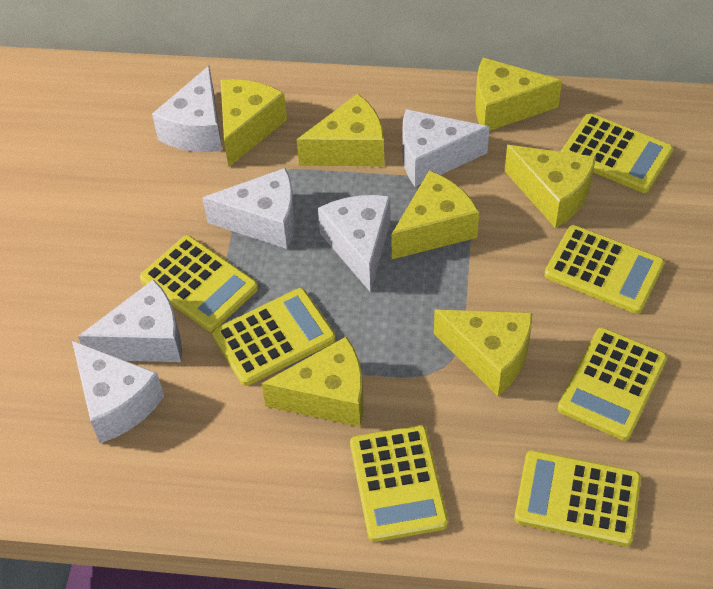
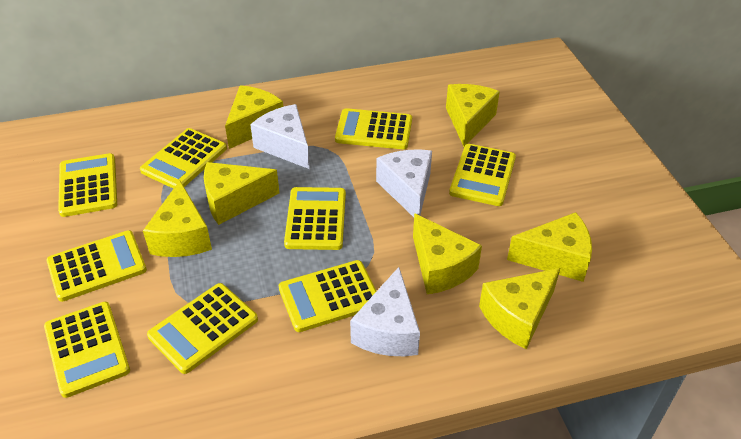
white cheese: [72,341,164,443] [78,279,182,362] [152,66,222,152] [202,168,295,249] [318,195,391,292] [402,109,490,187] = 6 -> [250,104,310,169] [350,267,420,356] [376,149,432,217] = 3
yellow calculator: [140,235,258,332] [212,288,336,386] [350,425,448,542] [514,450,641,547] [544,225,665,314] [558,328,667,441] [561,113,673,193] = 7 -> [44,302,130,398] [47,230,147,302] [58,153,117,217] [140,128,227,189] [147,283,258,374] [279,260,376,332] [284,187,346,250] [335,108,412,149] [449,144,516,206] = 9

